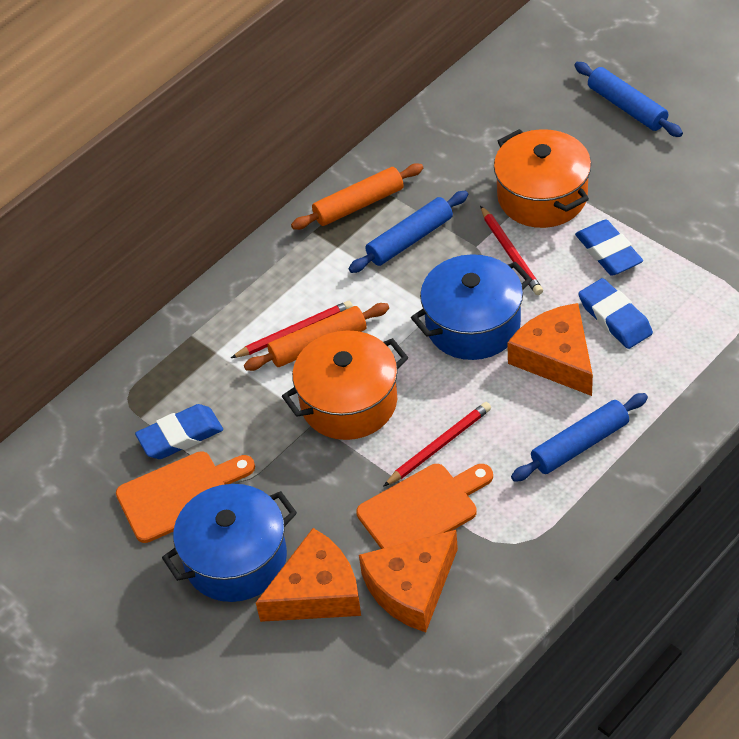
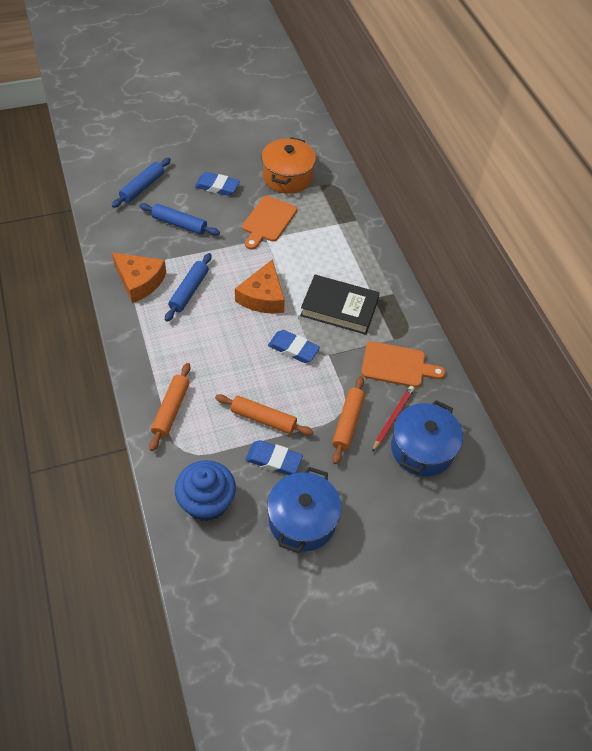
black book: none = 0 -> [300,275,380,335] = 1
blue cupcake: none = 0 -> [175,460,236,522] = 1
orange cheese: [256,528,361,622] [359,530,458,632] [507,303,593,396] = 3 -> [112,253,166,303] [235,259,285,314] = 2
orange pot: [282,330,408,440] [494,129,591,228] = 2 -> [262,137,316,194] = 1
orange rolling pin: [244,303,389,371] [291,163,423,230] = 2 -> [149,363,191,451] [215,394,313,435] [332,376,365,464] = 3
red pencil: [231,301,353,358] [383,402,491,487] [480,206,543,295] = 3 -> [372,386,415,452] = 1

